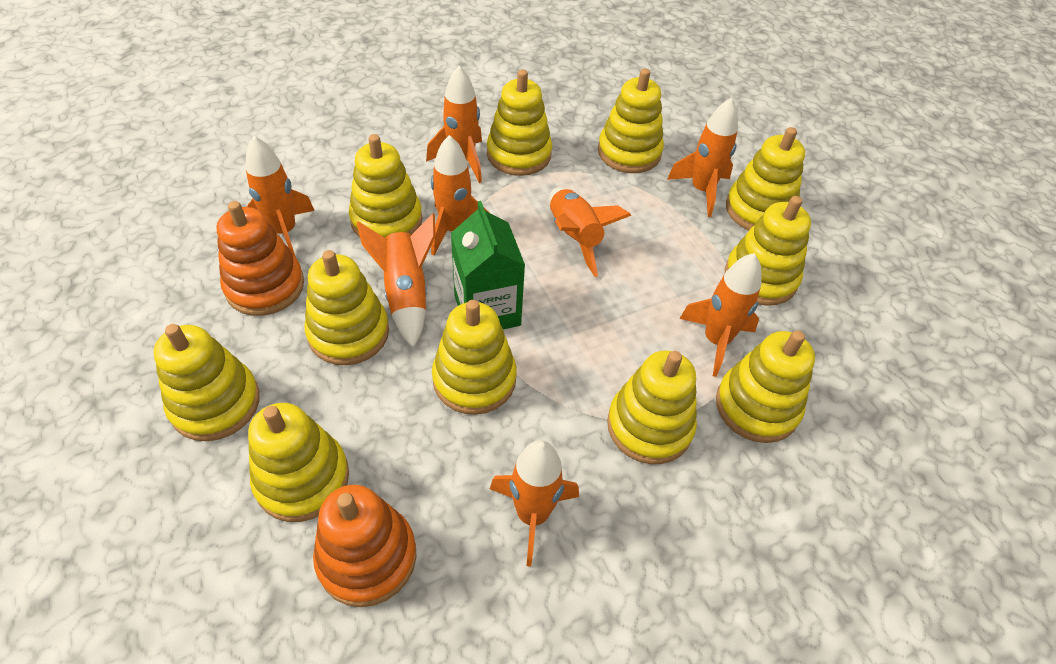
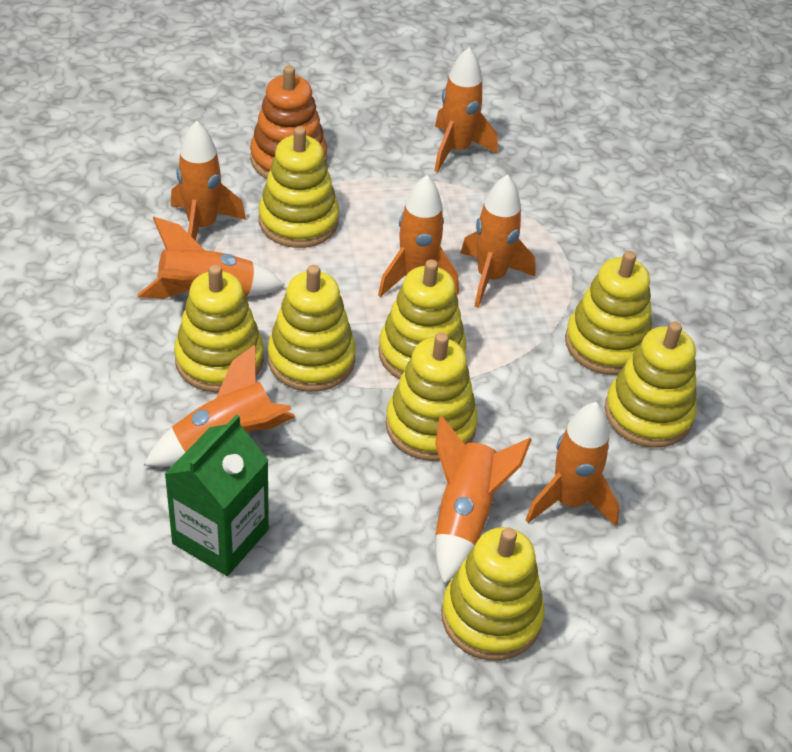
orange stacking toy: [217,201,304,316] [313,485,417,607] = 2 -> [250,65,327,179] = 1
yellow stacking toy: [153,324,260,441] [248,403,349,522] [305,250,389,365] [349,134,422,238] [432,300,517,415] [487,69,552,176] [598,68,664,173] [607,350,697,464] [716,330,815,443] [725,196,811,306] [726,127,805,230] = 11 -> [174,265,264,392] [258,126,339,248] [267,265,356,392] [378,259,466,380] [386,332,478,461] [441,527,545,661] [565,251,652,375] [605,321,697,448] = 8

